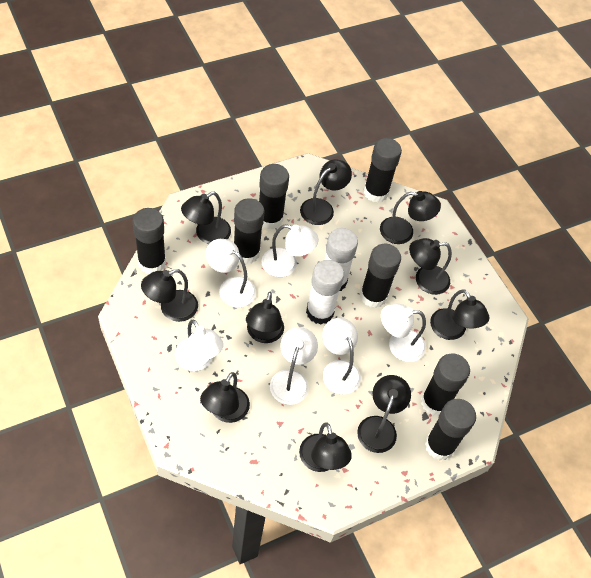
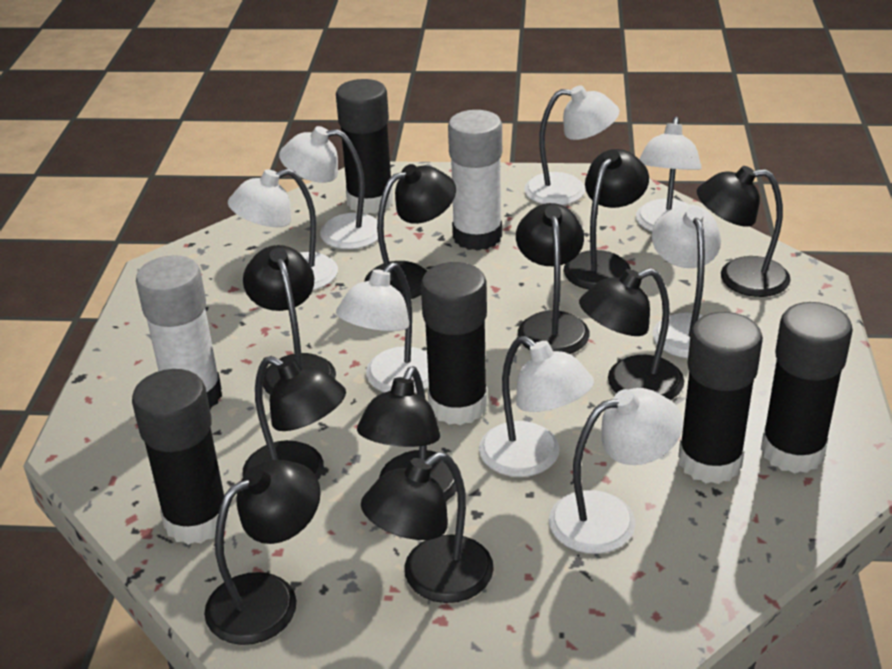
black glue stick: [133,208,166,274] [234,198,264,264] [259,164,289,229] [360,244,401,308] [364,138,402,203] [421,354,470,416] [425,399,476,460] = 7 -> [132,369,229,545] [336,79,393,214] [421,262,488,425] [678,312,763,484] [761,302,853,473] = 5
white lamp: [175,320,224,371] [206,239,256,307] [262,224,319,277] [270,327,318,405] [322,318,361,394] [381,304,426,362] = 6 -> [228,169,338,290] [279,126,378,249] [336,263,429,393] [479,336,594,477] [524,85,620,205] [549,388,683,554] [636,117,702,232] [652,204,721,358] = 8

